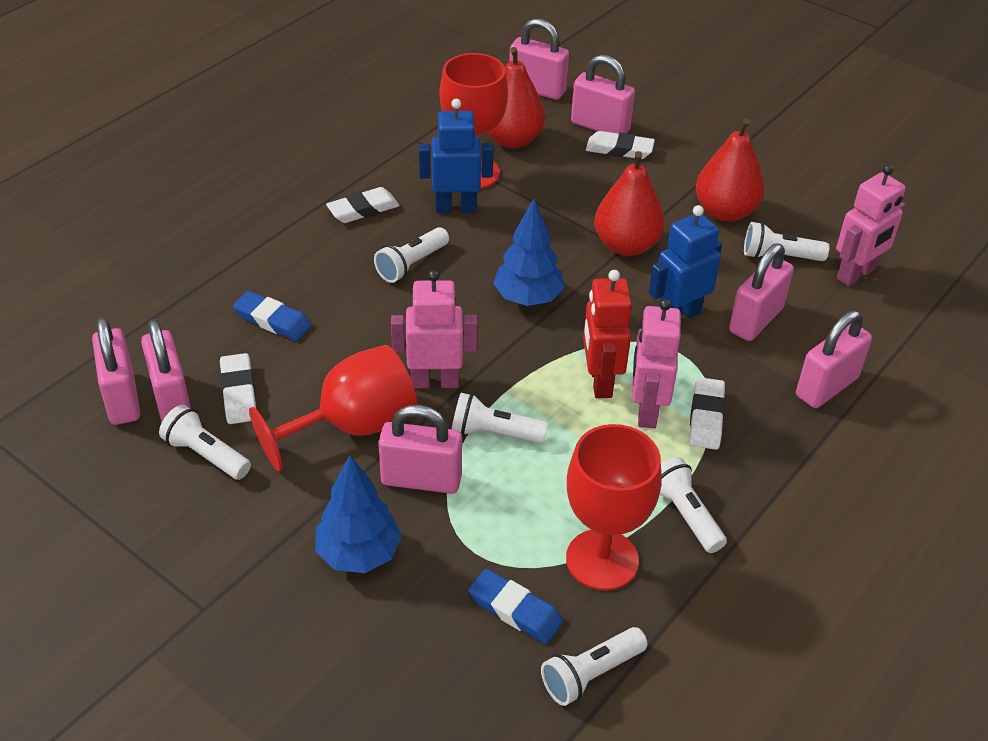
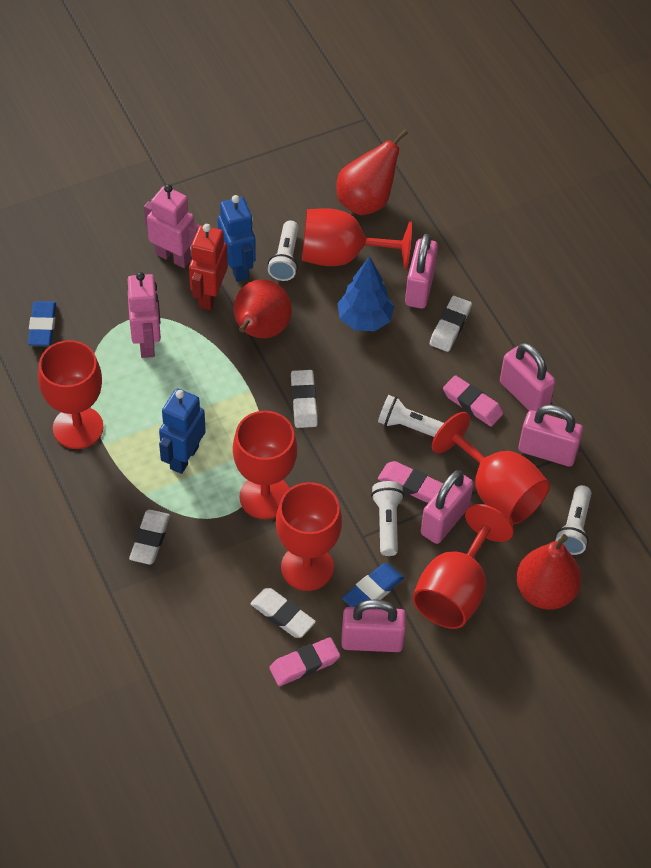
blue tree: [315,455,402,573] [493,199,565,306] = 2 -> [337,256,394,331] = 1
pink eraser: none = 0 -> [269,637,340,686] [378,461,443,502] [443,375,504,427] = 3
pink padlock: [92,317,140,425] [141,319,191,422] [378,405,462,494] [509,19,569,100] [571,55,635,133] [729,243,794,341] [796,310,872,408] = 7 -> [341,599,406,652] [405,234,438,309] [421,470,474,544] [500,343,556,411] [519,405,583,467] = 5
pink robot: [391,270,478,388] [632,299,681,429] [836,164,906,286] = 3 -> [128,272,161,358] [144,184,200,268] = 2
red goblet: [249,345,417,472] [440,53,508,189] [566,424,662,591] = 3 -> [38,340,104,449] [233,411,297,519] [276,482,342,591] [302,208,412,269] [413,504,514,629] [432,412,550,525] = 6
white flashlight: [159,405,251,480] [374,227,449,283] [452,393,549,443] [541,627,648,706] [660,457,727,553] [744,222,830,261] = 6 -> [268,221,299,281] [371,481,404,556] [378,395,444,437] [555,485,592,555] = 4

